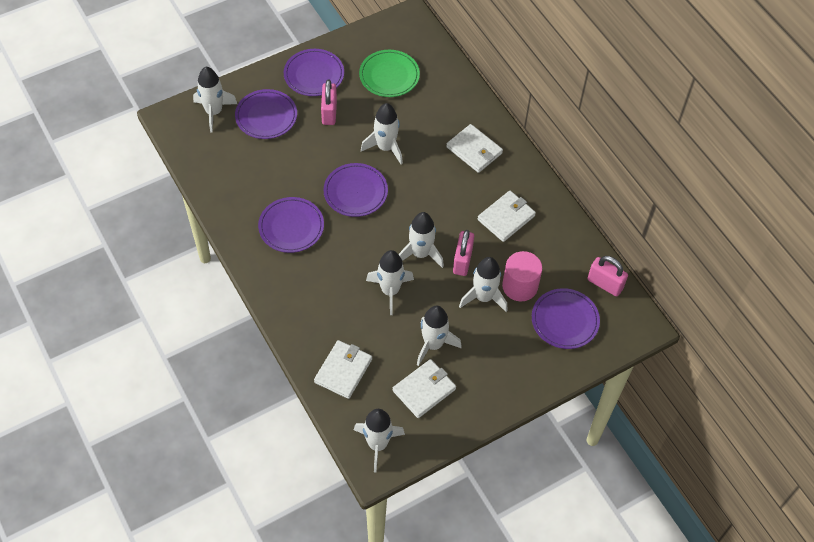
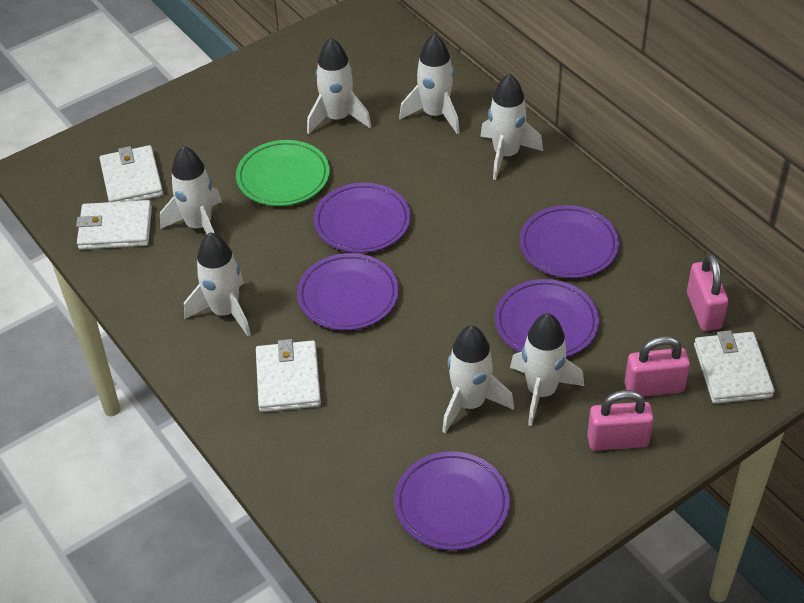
pink cylinder: [502,251,542,302] = 1 -> none = 0

